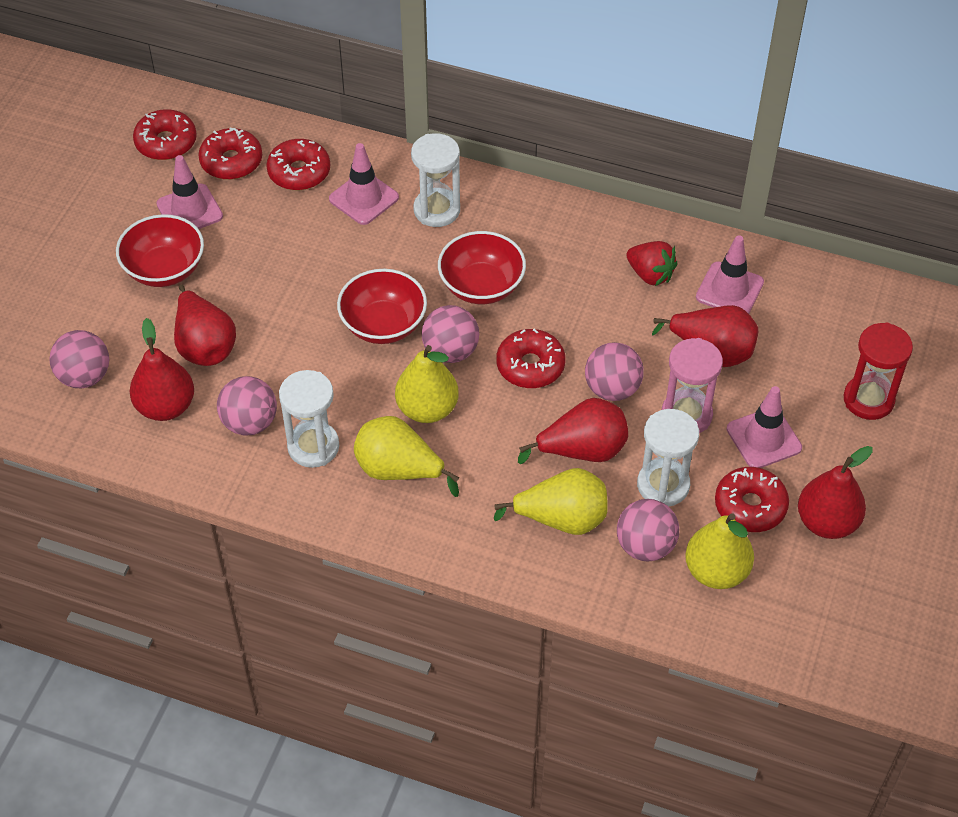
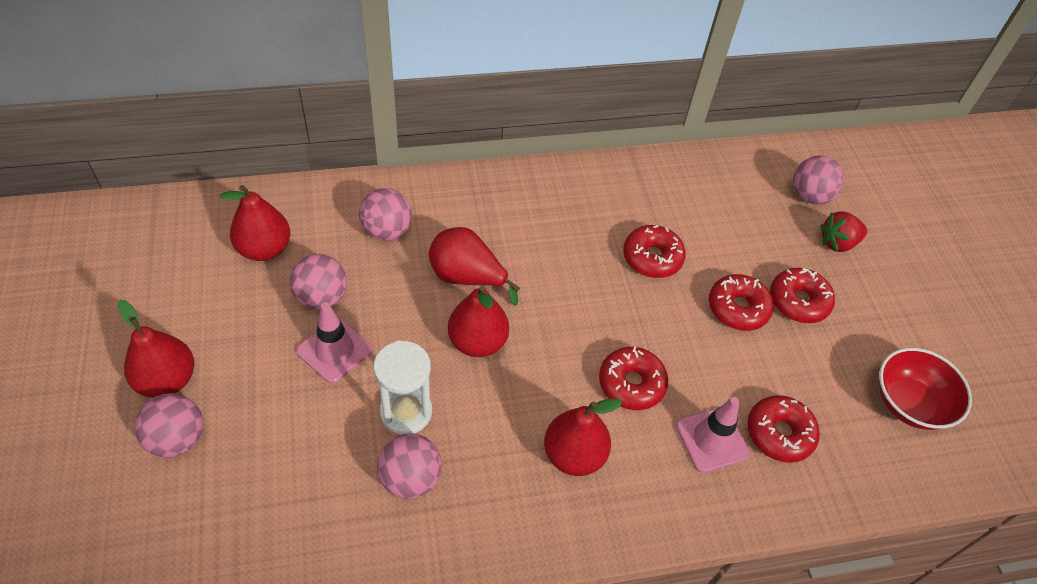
pink hourglass: [662,338,723,433] = 1 -> none = 0
pink traffic cone: [157,155,223,229] [329,143,399,225] [696,235,764,314] [727,386,802,468] = 4 -> [296,302,372,383] [676,397,750,473] = 2
red bowl: [116,214,204,287] [337,269,427,344] [438,231,526,304] = 3 -> [879,348,972,430] = 1
red hourglass: [844,323,913,420] = 1 -> none = 0
white hourglass: [279,370,339,468] [411,133,460,227] [637,409,699,507] = 3 -> [373,340,432,435] = 1
yellow pear: [354,416,459,497] [395,345,459,423] [494,468,608,535] [685,513,754,589] = 4 -> none = 0

